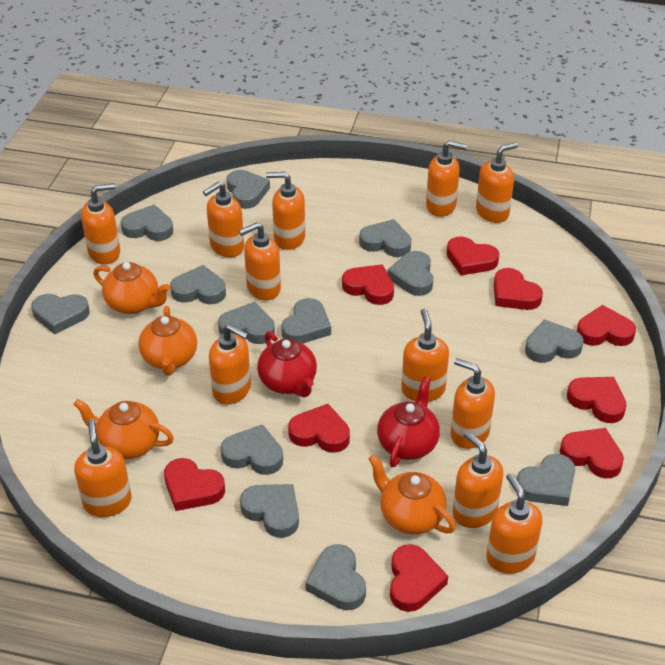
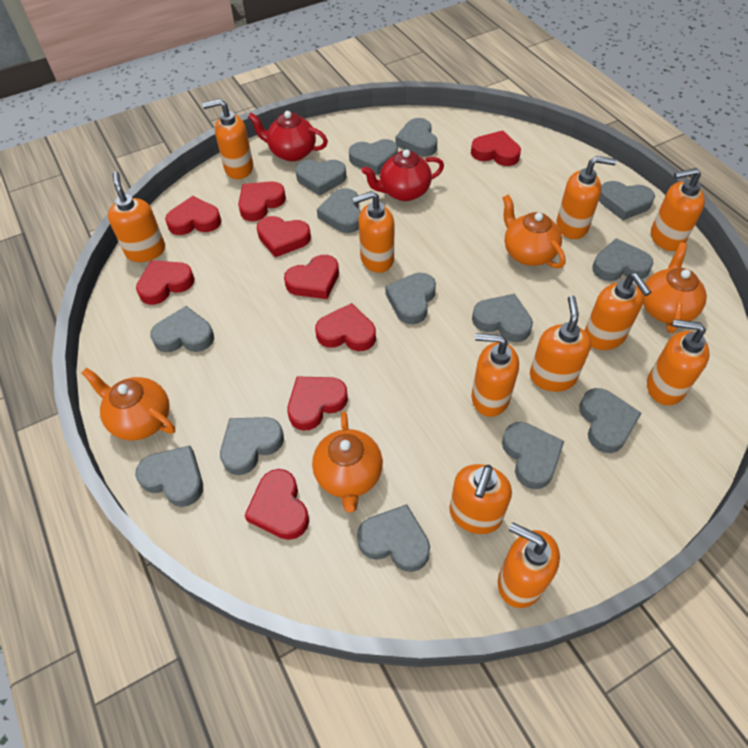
grey heart: [31,294,89,334] [121,204,173,241] [170,265,226,304] [218,302,275,344] [220,424,283,475] [227,170,270,209] [240,484,299,538] [281,298,331,344] [305,544,366,610] [359,219,411,257] [387,251,433,296] [517,454,575,506] [525,319,584,363] = 13 -> [135,446,203,507] [150,306,214,352] [220,417,284,475] [295,160,347,196] [317,188,361,233] [349,139,398,175] [357,504,430,572] [385,273,436,324] [395,118,437,157] [472,294,533,342] [502,422,564,489] [579,388,642,453] [592,238,654,281] [599,181,655,220] = 14
orange soap dispenser: [74,419,131,517] [81,183,120,264] [203,181,244,257] [209,324,251,405] [239,222,281,300] [266,172,305,250] [401,309,449,402] [426,140,467,217] [451,358,495,449] [453,431,503,528] [476,142,518,223] [486,473,543,574] = 12 -> [108,172,165,262] [202,99,253,179] [352,191,394,273] [449,464,512,534] [471,333,519,417] [498,522,560,608] [530,295,591,392] [557,156,617,239] [584,273,651,350] [647,319,710,405] [651,168,705,251] = 11

